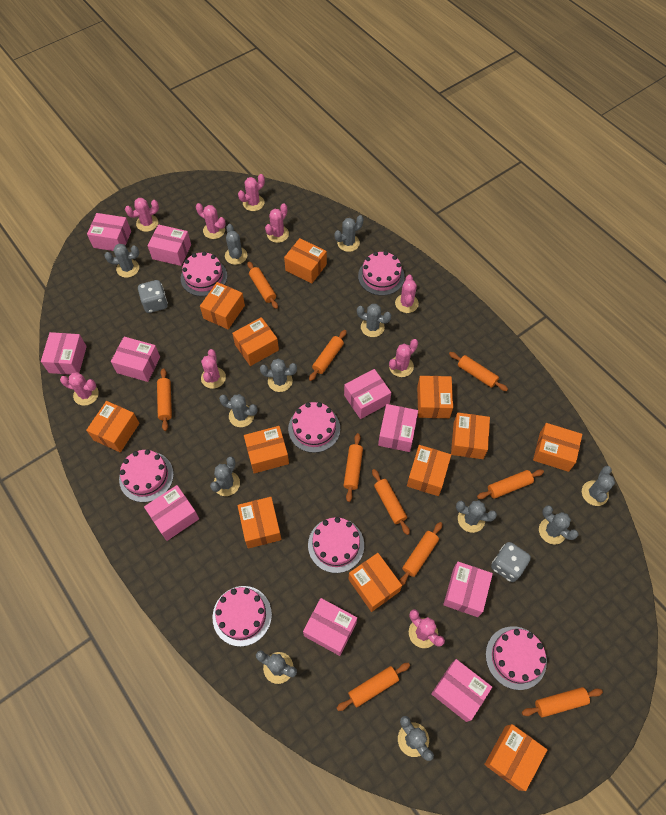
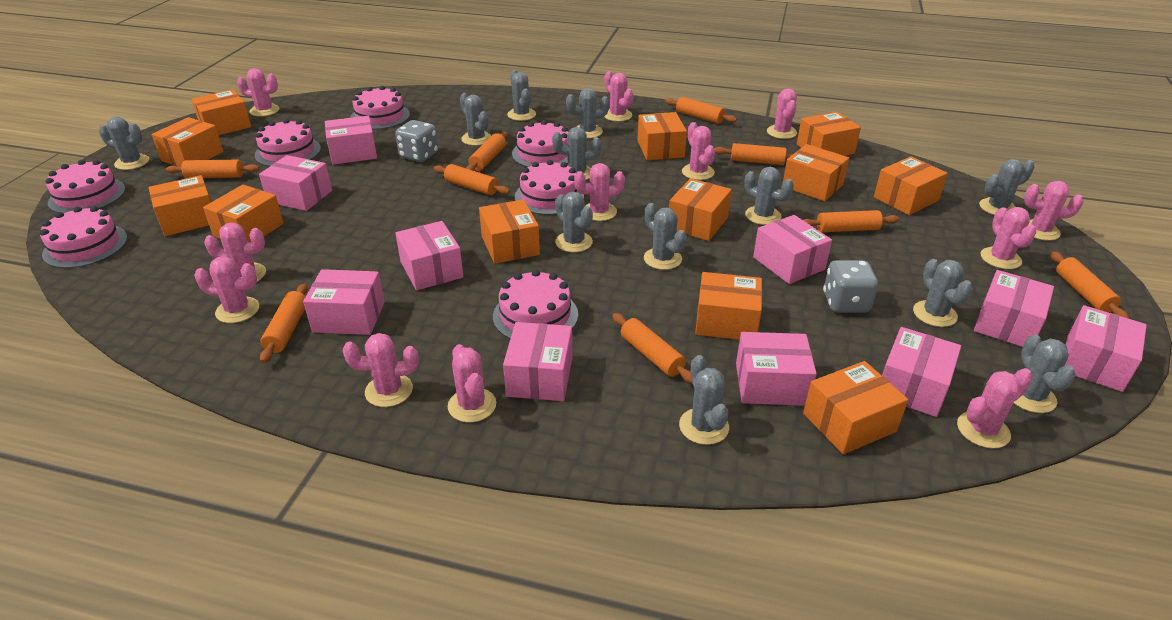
orange rolling pin: [157,368,172,431] [247,262,278,309] [309,330,347,381] [337,663,410,711] [344,433,363,502] [372,469,410,535] [399,522,442,586] [449,352,508,391] [477,469,544,499] [522,687,603,717] = 10 -> [166,160,259,178] [260,284,308,363] [434,164,510,195] [466,132,508,171] [612,313,692,383] [665,97,737,124] [714,143,793,165] [803,210,899,232] [1050,251,1129,319] = 9
pink cactus: [60,372,99,406] [125,198,159,232] [196,203,226,239] [201,349,226,389] [238,174,265,211] [265,203,289,243] [389,339,418,377] [395,275,419,313] [409,609,445,648] = 9 -> [194,256,259,323] [204,223,266,282] [237,68,279,117] [343,333,419,407] [448,344,496,423] [574,163,625,221] [604,71,633,122] [682,122,715,180] [767,89,797,139] [957,368,1033,449] [981,207,1036,269] [1024,181,1084,241] = 12

